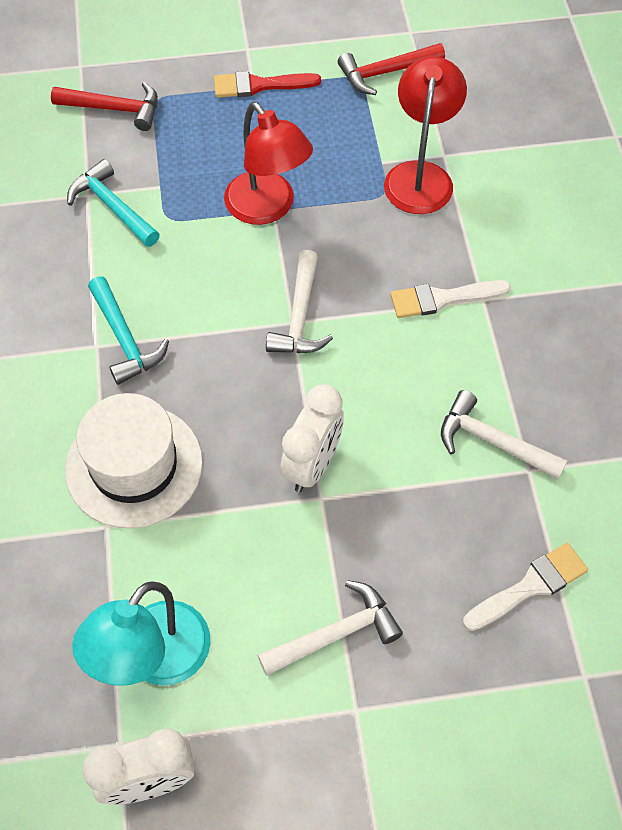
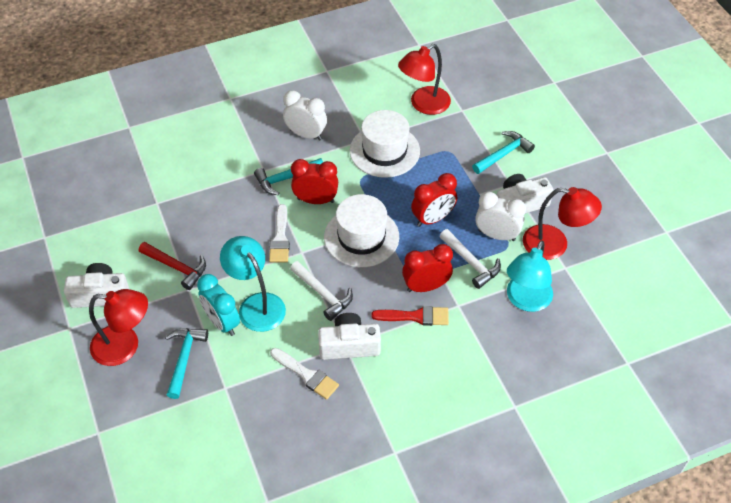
red clock: none = 0 -> [291,159,338,204] [402,244,453,292] [411,173,457,227] = 3
red hammer: [51,82,158,131] [338,43,445,95] = 2 -> [139,242,206,290] = 1
red lamp: [224,102,313,225] [384,56,467,214] = 2 -> [89,289,148,366] [398,44,451,115] [523,187,602,260] = 3
turquoise clock: none = 0 -> [197,274,240,336] = 1
turquoise hammer: [67,159,160,247] [88,276,169,385] = 2 -> [165,328,208,399] [254,158,323,195] [472,131,535,174] = 3
turquoise lamp: [72,581,210,686] = 1 -> [220,236,286,332] [507,240,553,312] = 2
white camera: none = 0 -> [64,263,129,308] [318,313,381,360] [497,174,554,214] = 3
white hammer: [257,580,403,676] [266,250,333,353] [441,390,567,479] = 3 -> [290,261,353,321] [440,229,501,289] = 2
white hat: [65,393,203,529] = 1 -> [324,194,399,267] [350,110,420,178] = 2

